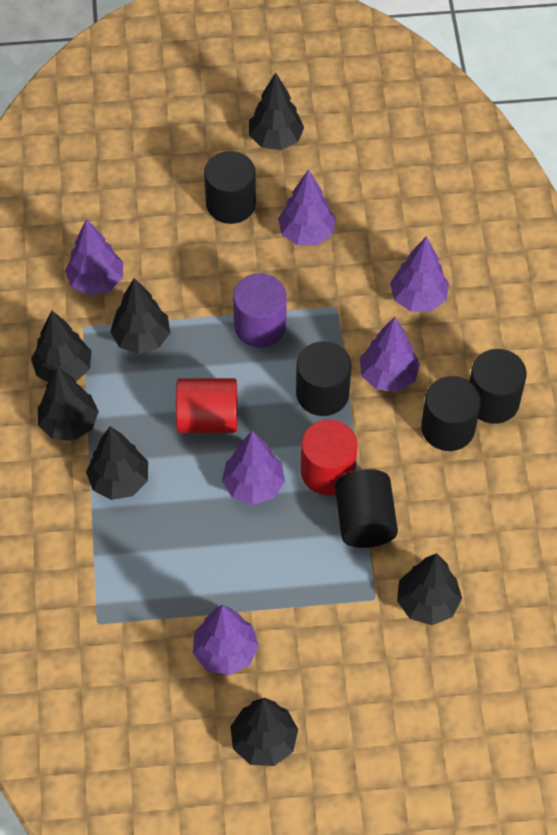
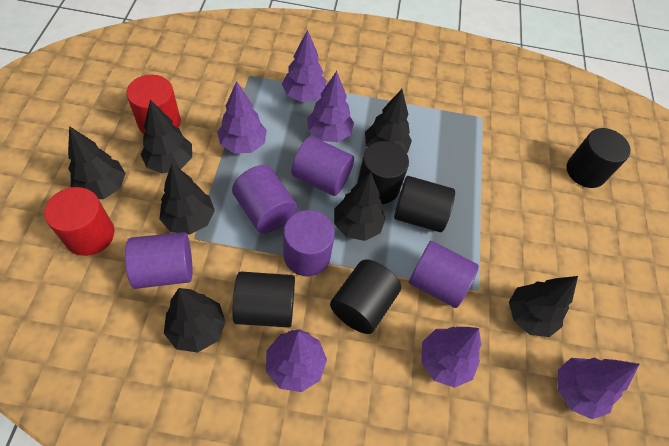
purple cylinder: [233,273,287,348] = 1 -> [125,232,192,289] [232,165,297,233] [284,210,335,276] [292,136,354,196] [408,241,479,308] = 5

